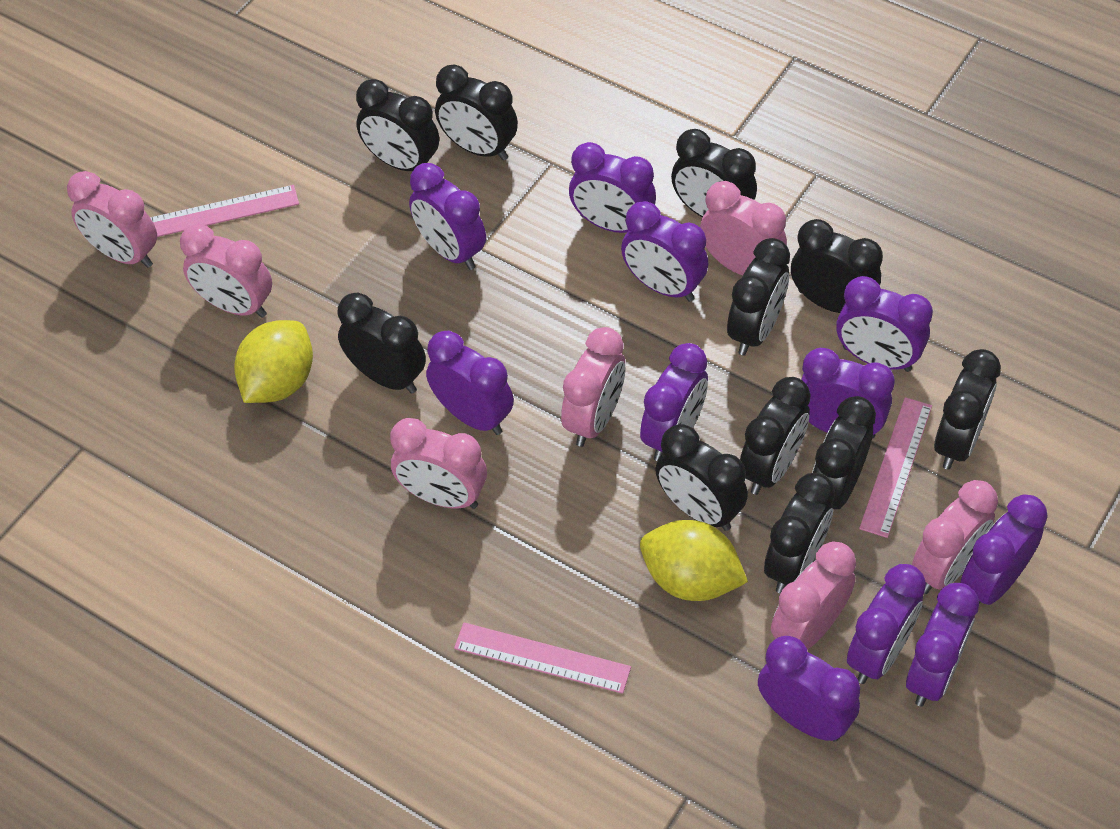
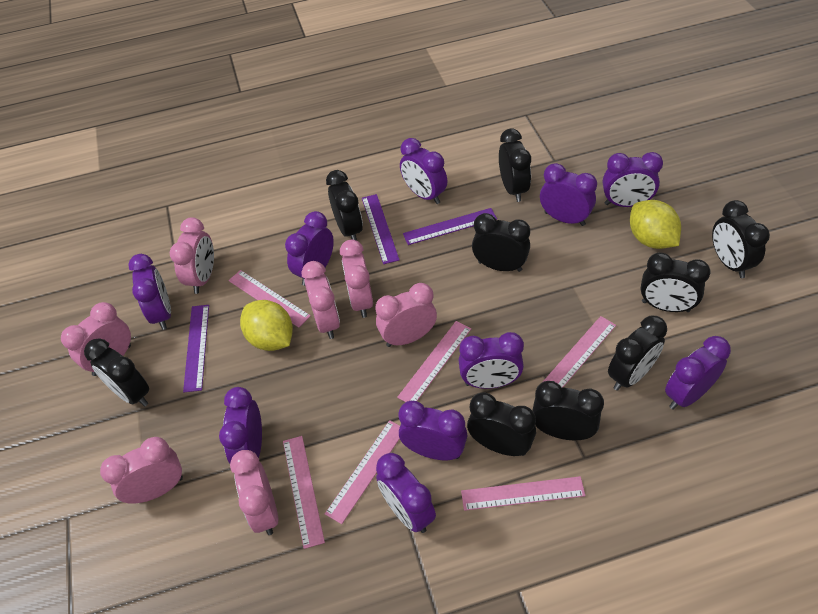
black clock: [337,292,426,394] [356,79,439,171] [435,65,518,161] [655,424,748,531] [671,129,757,217] [727,238,790,356] [740,377,811,495] [764,473,835,593] [791,219,883,313] [812,396,876,509] [934,349,1001,470] = 11 -> [84,338,149,406] [326,170,363,241] [467,392,536,456] [472,213,530,272] [499,129,531,202] [532,381,604,440] [608,316,667,391] [641,252,711,312] [712,200,770,278] = 9
pink ruler: [150,185,299,237] [454,622,631,694] [859,397,932,538] = 3 -> [229,270,311,328] [283,436,325,549] [325,420,400,524] [397,321,471,402] [461,476,586,511] [543,316,616,388] = 6
purple clock: [409,163,486,270] [426,331,514,435] [569,142,656,233] [621,201,708,302] [640,343,708,461] [758,636,860,741] [801,348,895,439] [836,276,933,372] [847,564,926,684] [906,583,979,707] [960,494,1048,605] = 11 -> [128,254,171,330] [219,387,262,463] [285,211,334,286] [376,453,436,533] [399,401,467,460] [400,138,447,204] [459,332,524,389] [540,163,597,226] [603,152,663,207] [665,336,731,410] = 10
purple ruler: none = 0 -> [183,305,209,392] [362,194,400,264] [403,208,497,245] = 3

